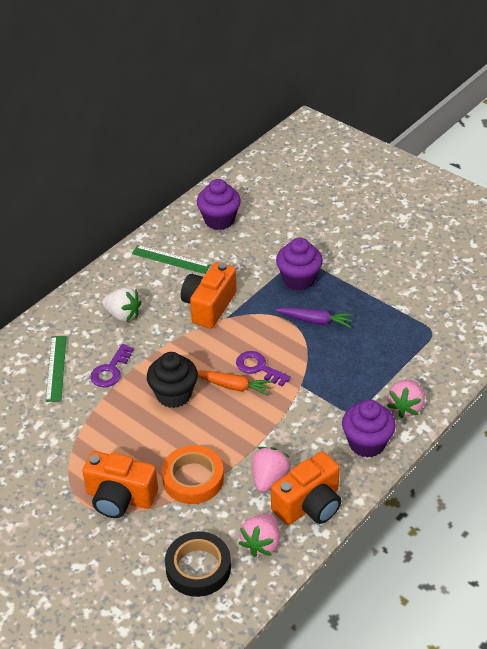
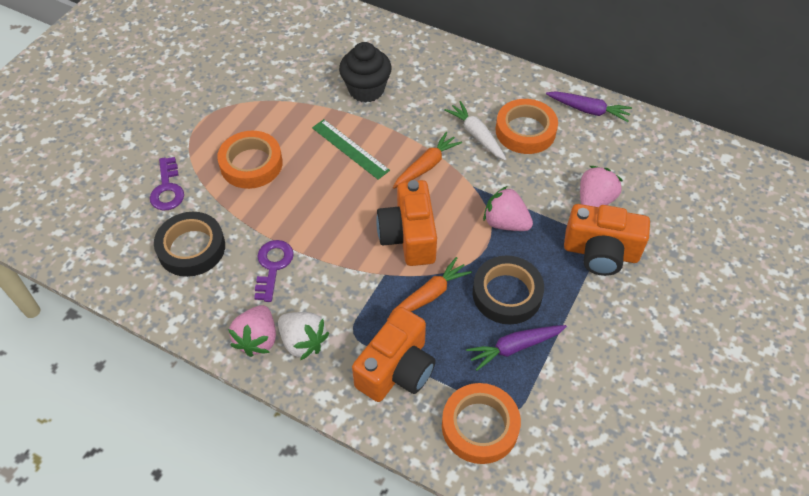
black tape: [165,531,231,597] = 1 -> [154,212,225,277] [473,255,544,324] = 2
green ruler: [46,336,67,402] [132,245,210,274] = 2 -> [312,119,390,180] = 1
orange carrot: [197,370,273,396] = 1 -> [387,257,472,321] [393,132,462,189] = 2
orange tape: [162,445,224,504] = 1 -> [217,131,283,189] [442,383,521,464] [496,99,558,154] = 3
purple carrot: [275,307,354,328] = 1 -> [466,325,567,371] [546,91,632,122] = 2
purple cupcake: [197,179,241,230] [276,238,323,291] [342,400,396,458] = 3 -> none = 0
white carrot: none = 0 -> [445,101,506,161] = 1

